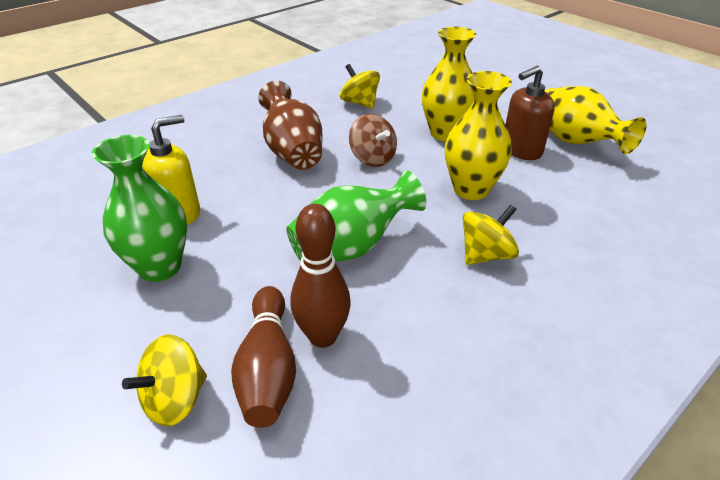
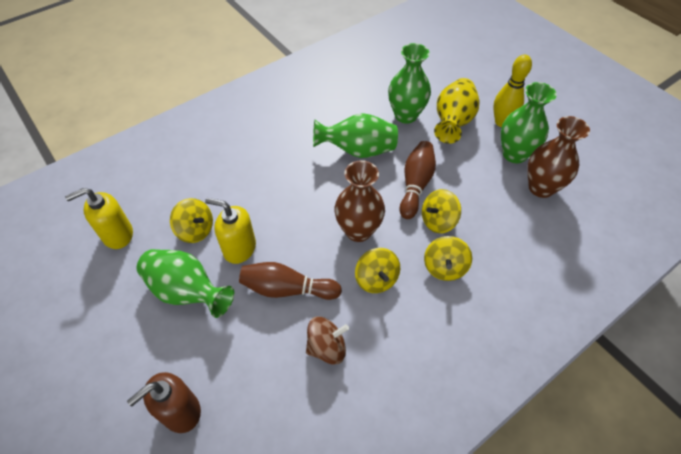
brown vase: [258,81,322,170] = 1 -> [334,160,385,242] [528,116,590,198] = 2
green vase: [92,135,187,282] [286,170,426,262] = 2 -> [136,249,234,318] [313,113,398,158] [388,43,431,124] [501,82,557,163] = 4
yellow bowling pin: none = 0 -> [493,55,532,127] = 1
yellow soap dispenser: [142,115,200,225] = 1 -> [65,188,133,249] [205,198,256,264] = 2
yellow spinning top: [122,335,207,426] [340,64,380,108] [463,205,519,265] = 3 -> [170,198,213,243] [355,248,400,293] [422,189,461,233] [424,236,472,281] = 4
yellow vase: [422,27,476,141] [445,71,512,200] [545,86,646,154] = 3 -> [434,78,479,144] = 1

